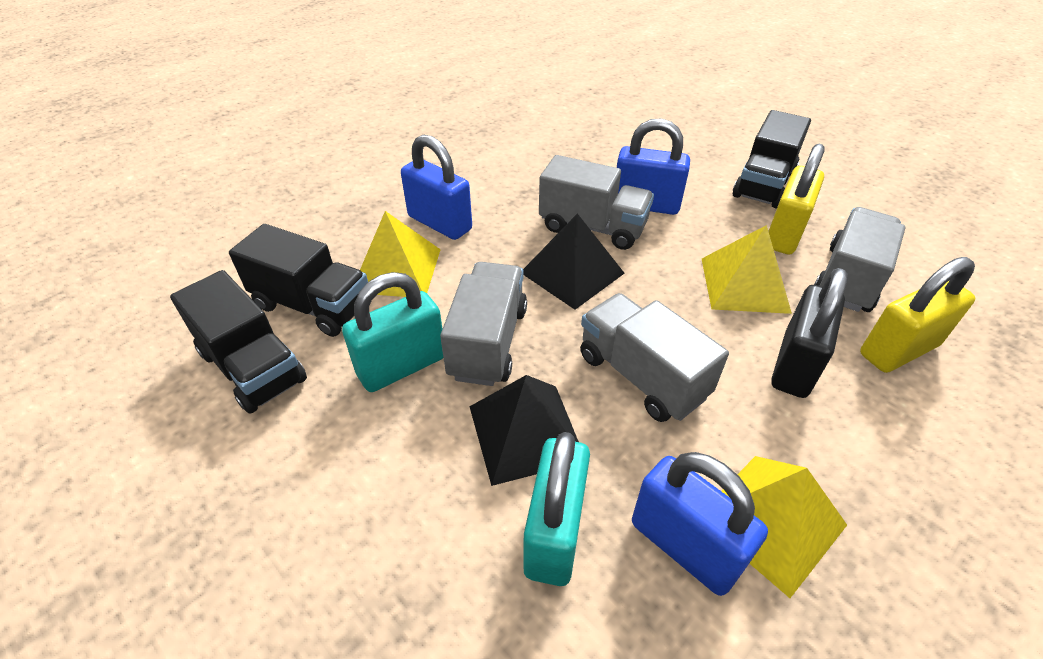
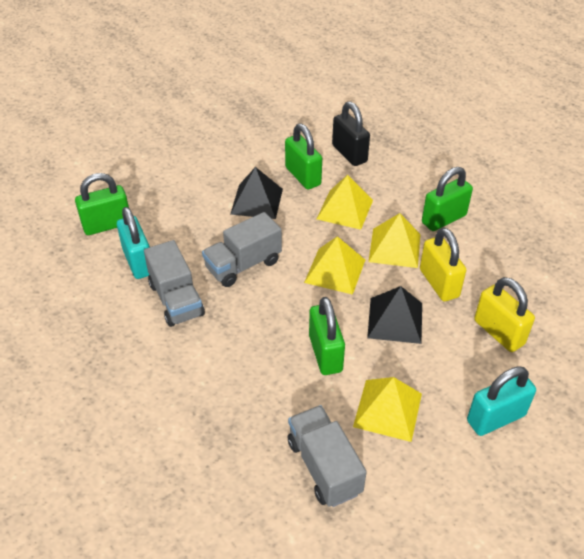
black truck: [170,270,307,414] [229,224,368,337] [733,110,811,208] = 3 -> none = 0
blue padlock: [401,134,472,240] [617,118,690,215] [632,452,768,596] = 3 -> none = 0
green padlock: none = 0 -> [75,173,129,235] [285,124,322,190] [309,297,345,375] [422,167,473,231] = 4
grey truck: [440,262,527,386] [539,155,654,250] [580,293,729,422] [814,207,906,312] = 4 -> [144,240,205,327] [202,212,282,287] [288,405,367,507] = 3
yellow pyramid: [360,211,441,297] [702,225,792,314] [722,456,847,598] = 3 -> [304,236,365,295] [317,175,373,230] [353,377,422,442] [369,213,421,268] = 4

